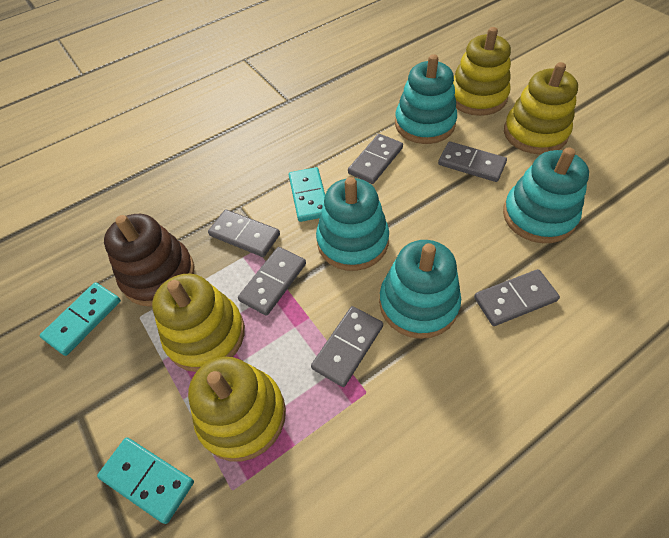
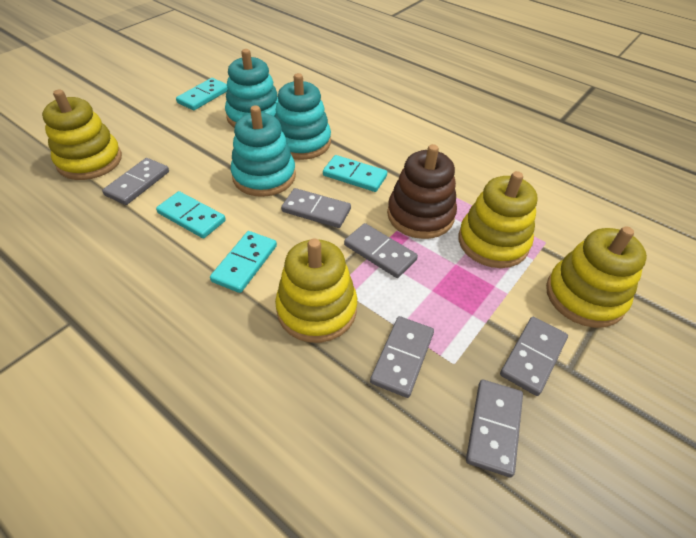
turquoise domino: [40,282,121,356] [97,438,194,524] [289,167,325,222] = 3 -> [156,191,226,238] [176,78,228,110] [210,231,277,293] [323,155,387,192] = 4
turquoise stacking toy: [316,177,389,271] [379,240,461,339] [395,54,457,144] [503,148,589,243] = 4 -> [225,49,278,128] [231,105,296,197] [274,73,331,160] = 3

